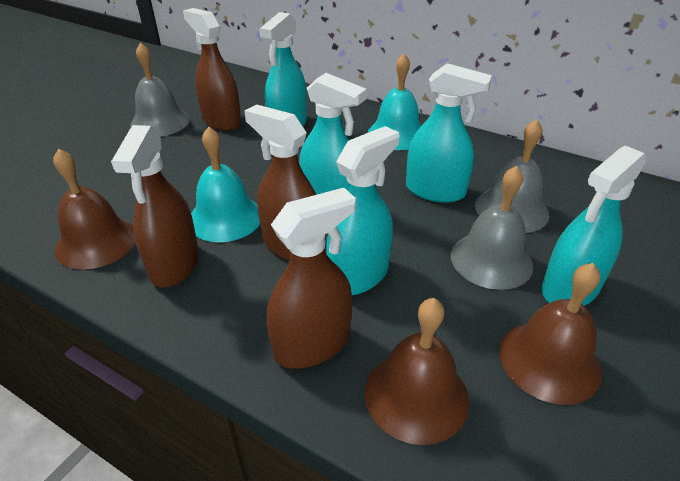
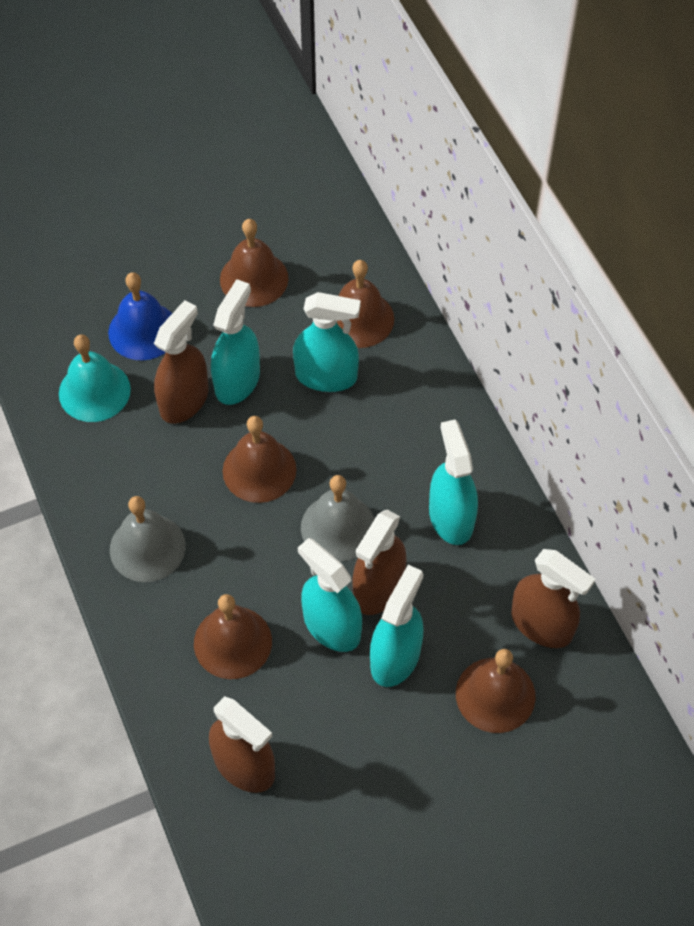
blue bell: none = 0 -> [108,272,172,360] = 1
brown bell: [53,149,135,270] [365,298,469,445] [499,263,602,405] = 3 -> [194,594,272,679] [220,219,288,307] [223,416,296,503] [337,260,394,348] [456,649,536,733] = 5
grey bell: [130,43,190,137] [451,165,533,290] [475,119,549,233] = 3 -> [110,496,186,582] [301,475,375,562] = 2
turquoise bell: [191,127,260,242] [368,53,421,150] = 2 -> [59,334,131,422] = 1

